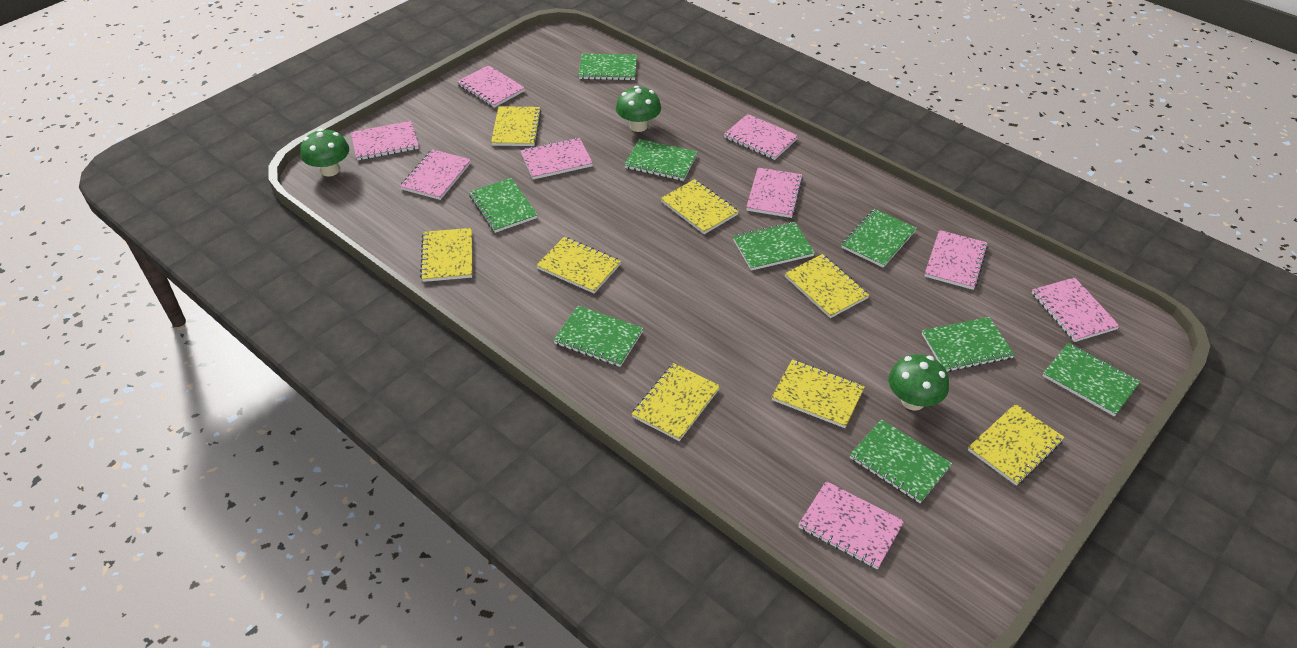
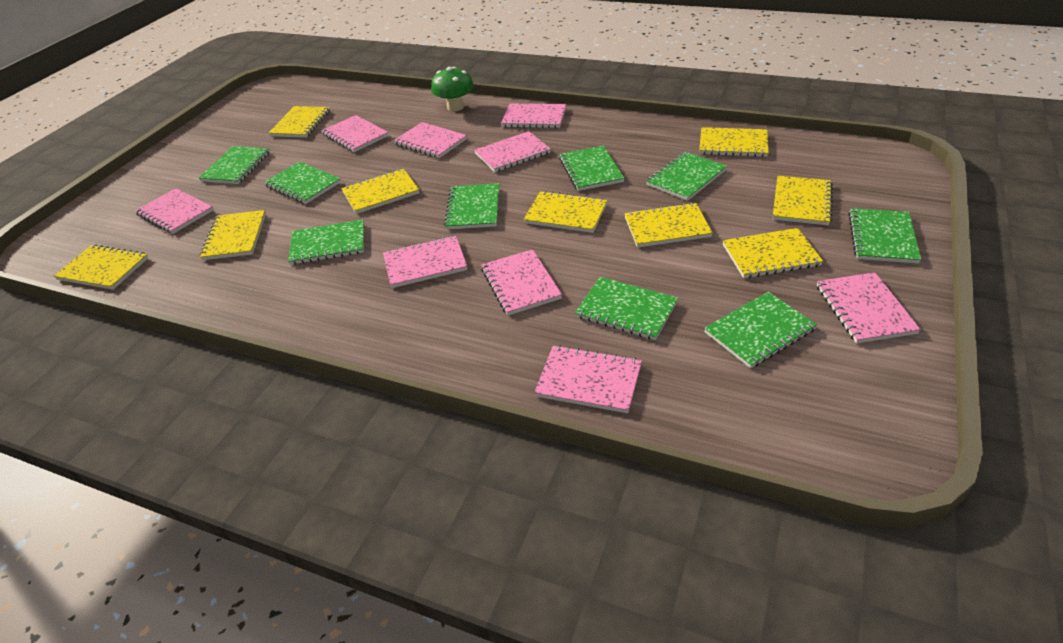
green mushroom: [300,129,349,177] [616,86,661,132] [888,354,949,411] = 3 -> [431,67,474,111] = 1
yellow notebook: [420,228,472,282] [491,106,541,146] [536,237,621,293] [632,363,720,441] [660,179,739,234] [772,359,865,428] [784,254,869,318] [968,404,1065,486] = 8 -> [54,244,148,290] [200,210,266,260] [269,106,330,138] [342,169,419,214] [523,191,607,233] [624,202,713,248] [699,127,769,157] [723,228,823,278] [773,176,833,225] = 9

